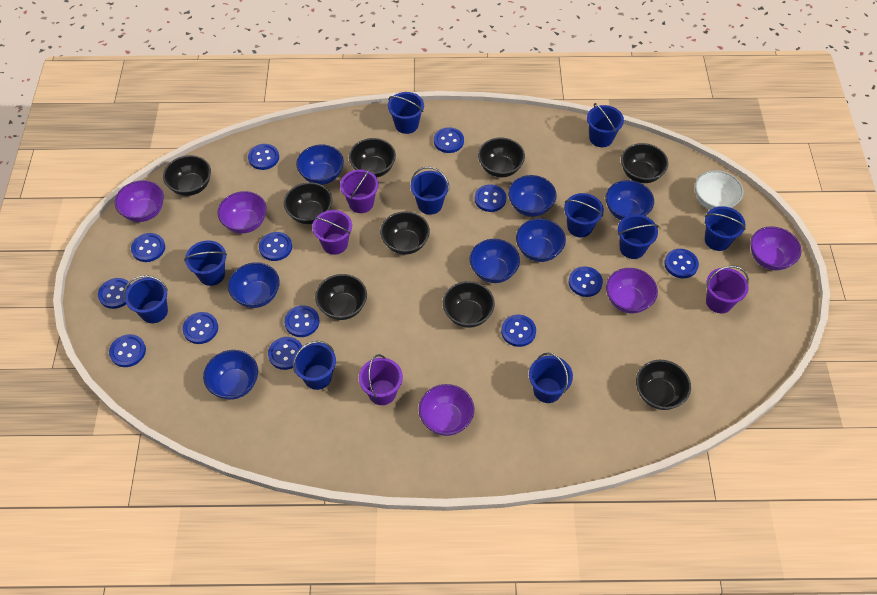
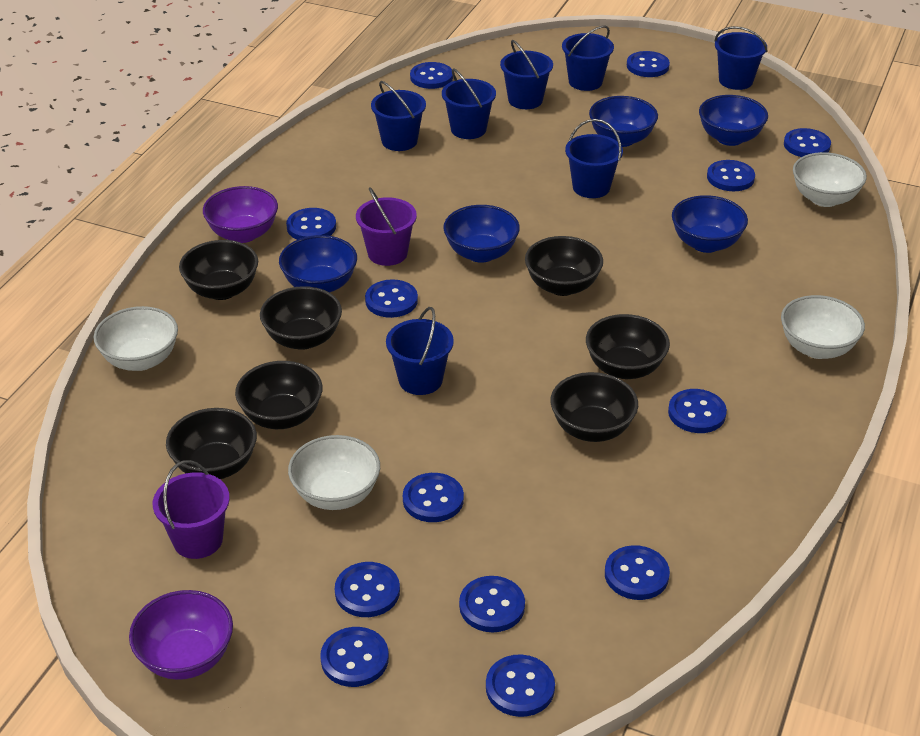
black bowl: [163,155,211,196] [284,182,332,224] [315,274,367,320] [349,138,396,177] [380,211,430,255] [443,281,495,328] [478,138,525,177] [621,143,668,183] [636,360,691,410] = 9 -> [166,408,257,479] [179,240,258,300] [235,361,323,429] [260,286,342,350] [525,236,603,296] [550,372,638,442] [586,314,670,379] = 7
blue bowl: [203,350,258,400] [228,262,280,308] [296,145,344,185] [470,239,520,283] [508,175,557,217] [516,218,566,262] [606,180,654,220] = 7 -> [279,235,357,293] [443,205,520,263] [589,96,658,147] [672,195,748,253] [699,95,768,146] = 5
blue bucket: [123,275,168,323] [184,240,227,286] [292,341,336,390] [388,92,424,134] [411,167,449,215] [529,353,573,403] [564,193,604,237] [587,103,624,147] [618,214,659,259] [705,206,746,251] = 10 -> [371,81,426,151] [386,307,454,395] [442,68,496,139] [500,40,553,109] [562,25,614,91] [565,119,623,198] [714,26,767,90] = 7
purple bowl: [115,180,164,222] [218,191,267,233] [419,384,474,436] [606,268,658,313] [750,226,802,270] = 5 -> [129,590,233,680] [203,186,278,243] = 2
purple bucket: [312,210,352,255] [340,168,379,213] [359,354,403,405] [706,266,749,313] = 4 -> [153,460,230,559] [356,187,417,266] = 2
white bowl: [695,170,743,210] = 1 -> [94,306,178,371] [288,435,380,510] [781,295,865,359] [793,152,867,207] = 4

